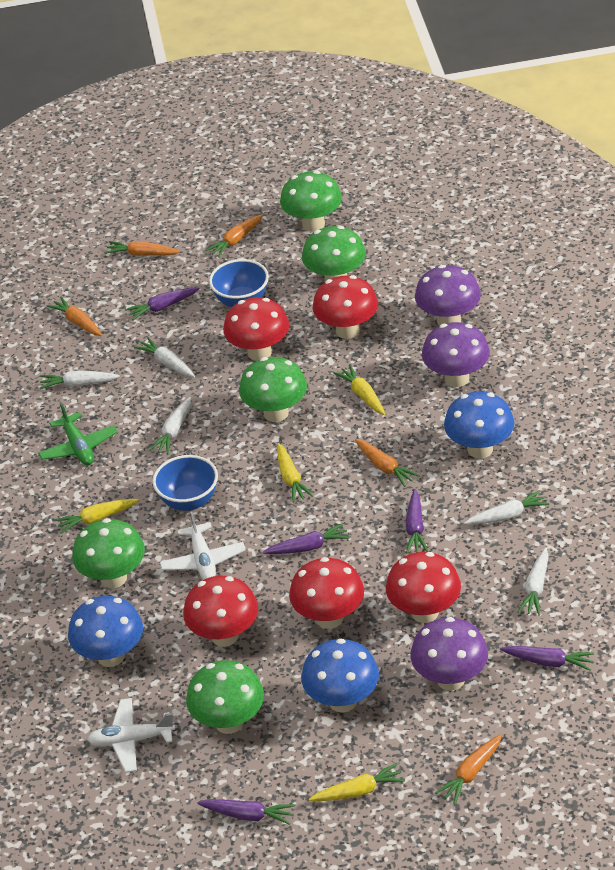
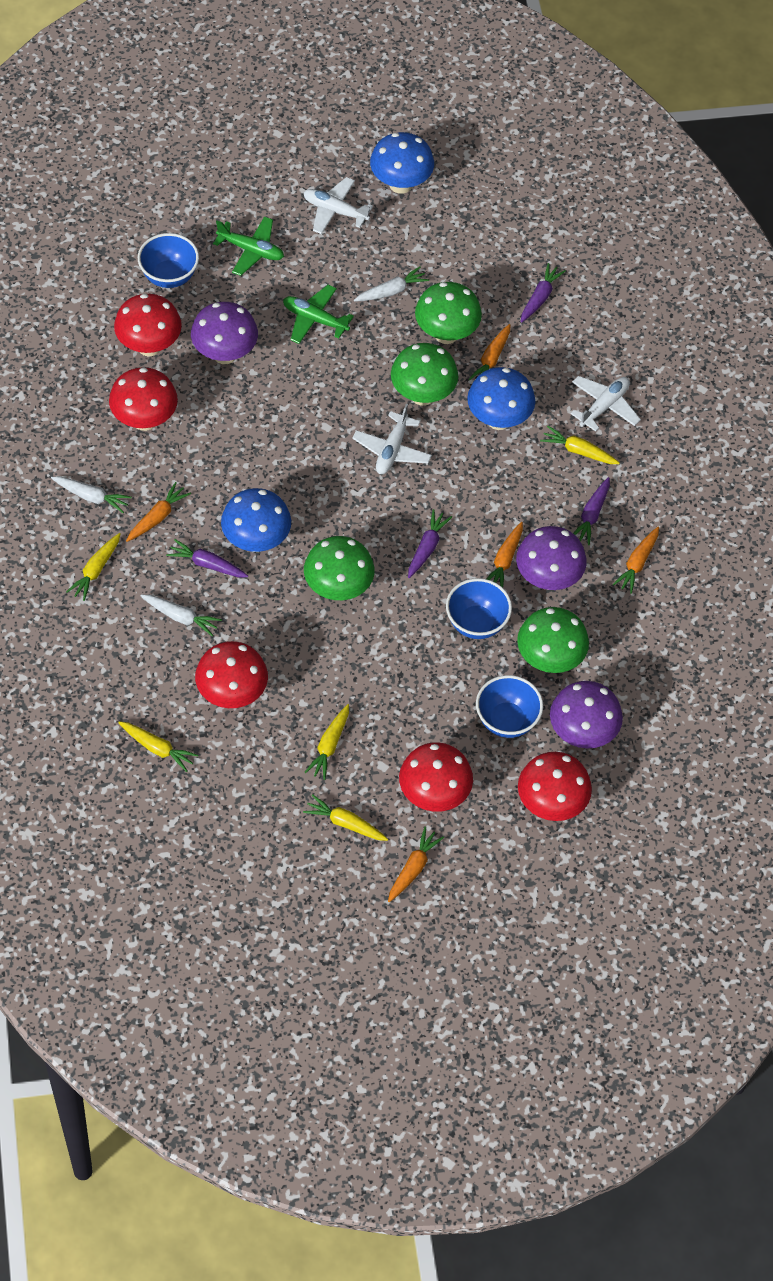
blue bowl: [153,455,218,511] [209,259,269,307] = 2 -> [138,233,199,288] [446,578,512,639] [476,675,543,738] = 3
green mushroom: [72,518,145,588] [186,660,264,734] [239,357,307,422] [280,171,342,232] [302,226,366,282] = 5 -> [304,536,375,600] [391,343,458,406] [415,282,482,344] [517,607,589,673] = 4
green plane: [38,403,117,465] = 1 -> [213,217,284,276] [283,285,354,344] = 2
purple carrot: [125,287,200,320] [197,799,295,825] [263,523,350,554] [406,489,428,553] [500,646,594,671] = 5 -> [166,539,248,577] [408,509,452,578] [521,263,566,323] [573,477,610,545] = 4
white carrot: [40,370,120,389] [134,337,195,377] [149,397,191,454] [464,490,549,524] [517,547,549,616] = 5 -> [51,477,132,513] [140,595,222,637] [354,266,429,301] = 3
white plane: [87,698,175,773] [160,511,246,580] = 2 -> [303,177,373,234] [352,404,432,474] [571,376,641,432] = 3
yellow carrot: [55,499,139,534] [277,443,313,502] [309,763,405,801] [334,365,385,415] = 4 -> [66,533,121,601] [118,721,198,772] [303,794,388,841] [305,704,349,780] [540,426,620,464] = 5

